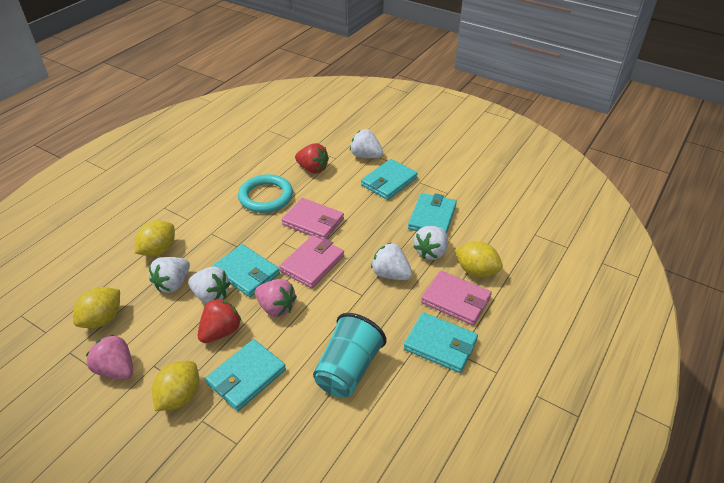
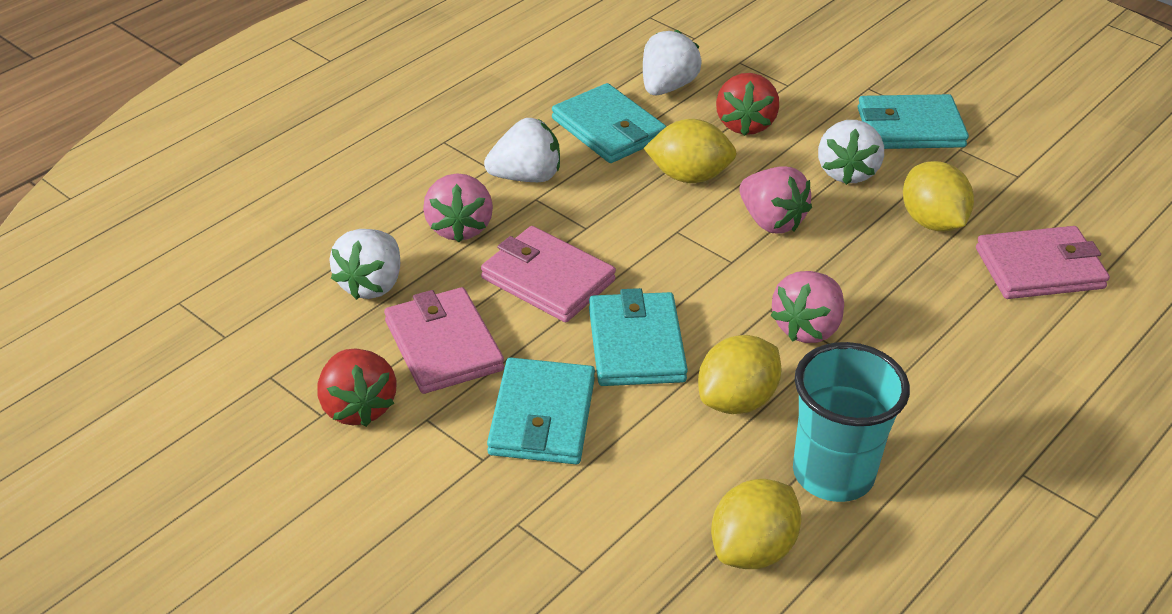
pink strawberry: [86,334,133,380] [255,279,297,317] = 2 -> [423,173,493,242] [739,166,812,234] [771,271,844,343] = 3
turquoise ring: [238,174,293,213] = 1 -> none = 0
turquoise wallet: [205,339,286,411] [212,244,280,297] [361,159,418,200] [404,312,478,373] [408,193,457,233] = 5 -> [487,358,595,464] [552,83,667,163] [589,288,688,386] [858,94,969,149] = 4
white strawberry: [149,257,190,293] [188,267,230,304] [350,129,383,158] [371,243,412,280] [413,226,448,260] = 5 -> [329,229,400,300] [484,118,560,182] [643,30,702,95] [818,120,884,185] = 4

